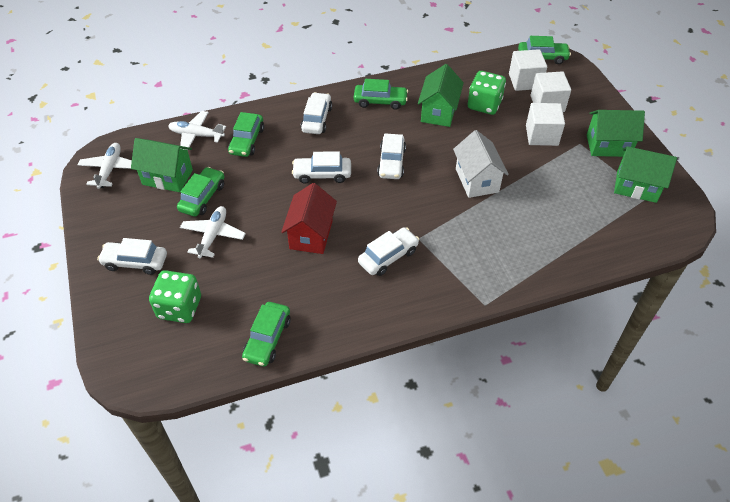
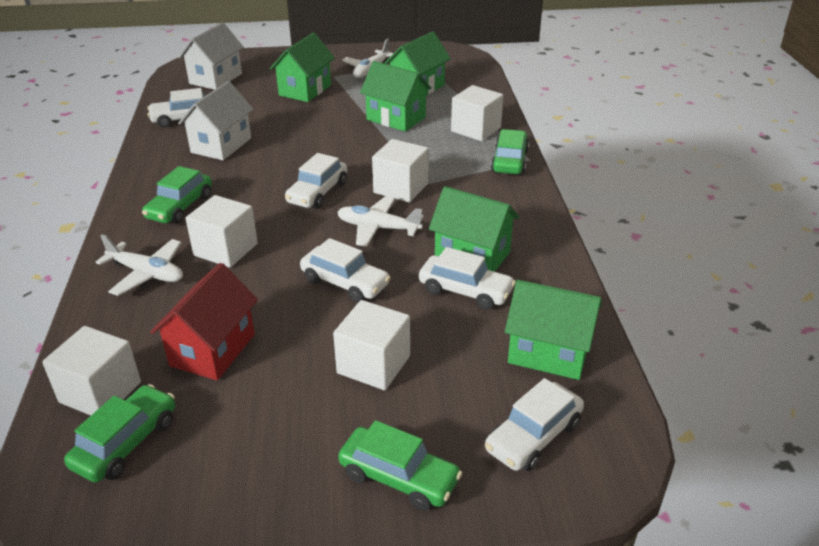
green car: [177,167,224,217] [228,112,264,157] [242,302,291,367] [354,79,408,110] [518,36,571,64] = 5 -> [64,384,175,482] [142,166,212,224] [338,420,462,511] [491,129,529,175] = 4
green dice: [149,270,201,323] [468,71,506,115] = 2 -> none = 0
green house: [131,138,193,192] [418,64,464,127] [587,110,645,157] [614,146,677,203] = 4 -> [270,33,335,102] [360,61,431,132] [385,31,451,95] [429,186,519,272] [505,280,601,380] = 5
white cube: [509,49,547,91] [526,103,565,146] [531,71,571,112] = 3 -> [42,326,141,415] [186,195,258,267] [333,300,410,390] [372,139,429,202] [451,85,503,141] = 5
white house: [453,130,509,198] = 1 -> [178,81,254,160] [179,23,244,90] = 2

